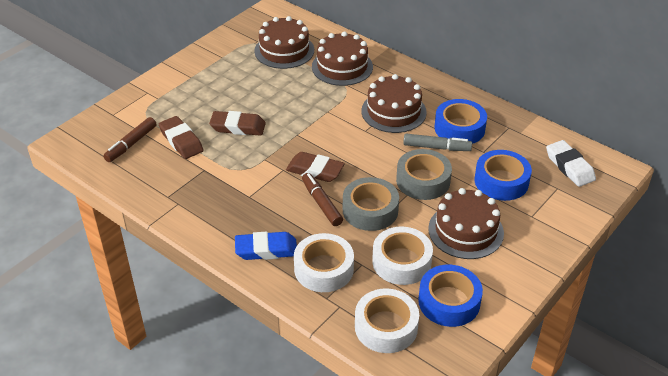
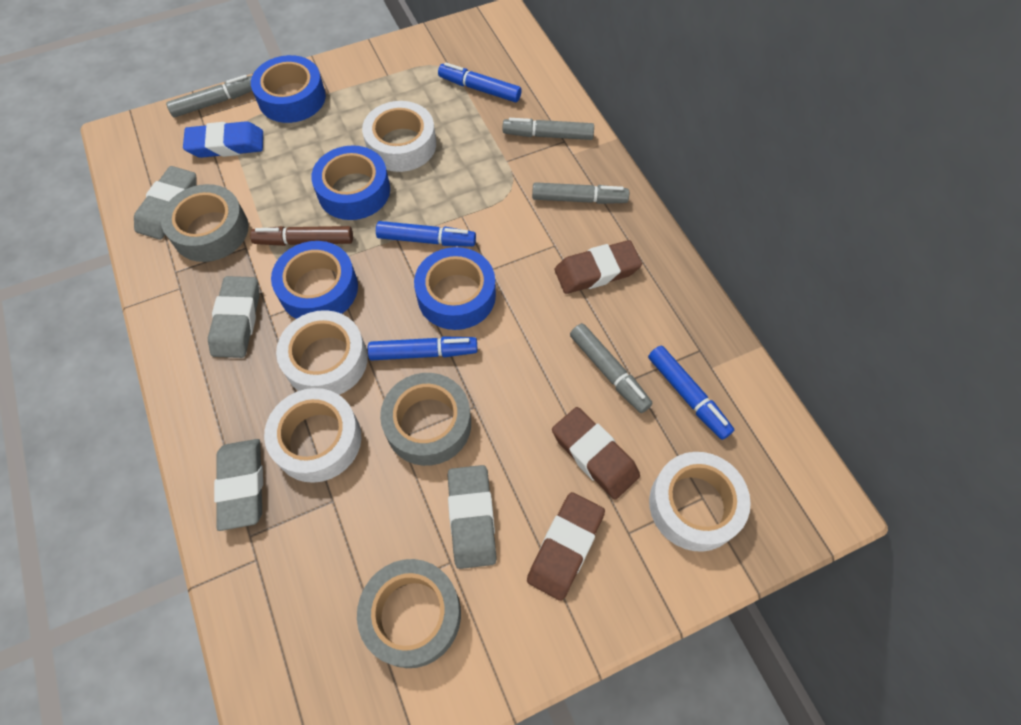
blue marker: none = 0 -> [368,336,478,361] [376,221,476,247] [438,62,522,102] [648,346,734,440] = 4
blue tape: [418,265,483,327] [434,99,487,144] [475,150,532,201] = 3 -> [251,55,326,123] [271,241,358,319] [311,146,390,220] [414,247,496,330] = 4
brown cake: [254,16,314,69] [312,31,373,86] [361,74,427,133] [428,188,504,259] = 4 -> none = 0
brown marker: [103,117,156,162] [302,173,343,226] = 2 -> [250,226,353,246] = 1
grey eraser: none = 0 -> [134,166,196,240] [208,276,260,358] [214,439,263,531] [448,465,497,569] = 4
grey marker: [403,134,472,151] = 1 -> [166,75,252,118] [503,118,594,140] [532,182,629,204] [570,323,653,413] = 4
grey tape: [343,177,399,231] [396,149,452,200] = 2 -> [161,184,249,262] [357,559,461,668] [380,373,471,466] = 3
white eraser: [546,140,596,187] = 1 -> none = 0
white tape: [294,233,354,292] [355,289,419,353] [372,227,433,285] = 3 -> [264,388,361,483] [276,310,368,395] [362,101,436,172] [649,452,751,552] = 4

